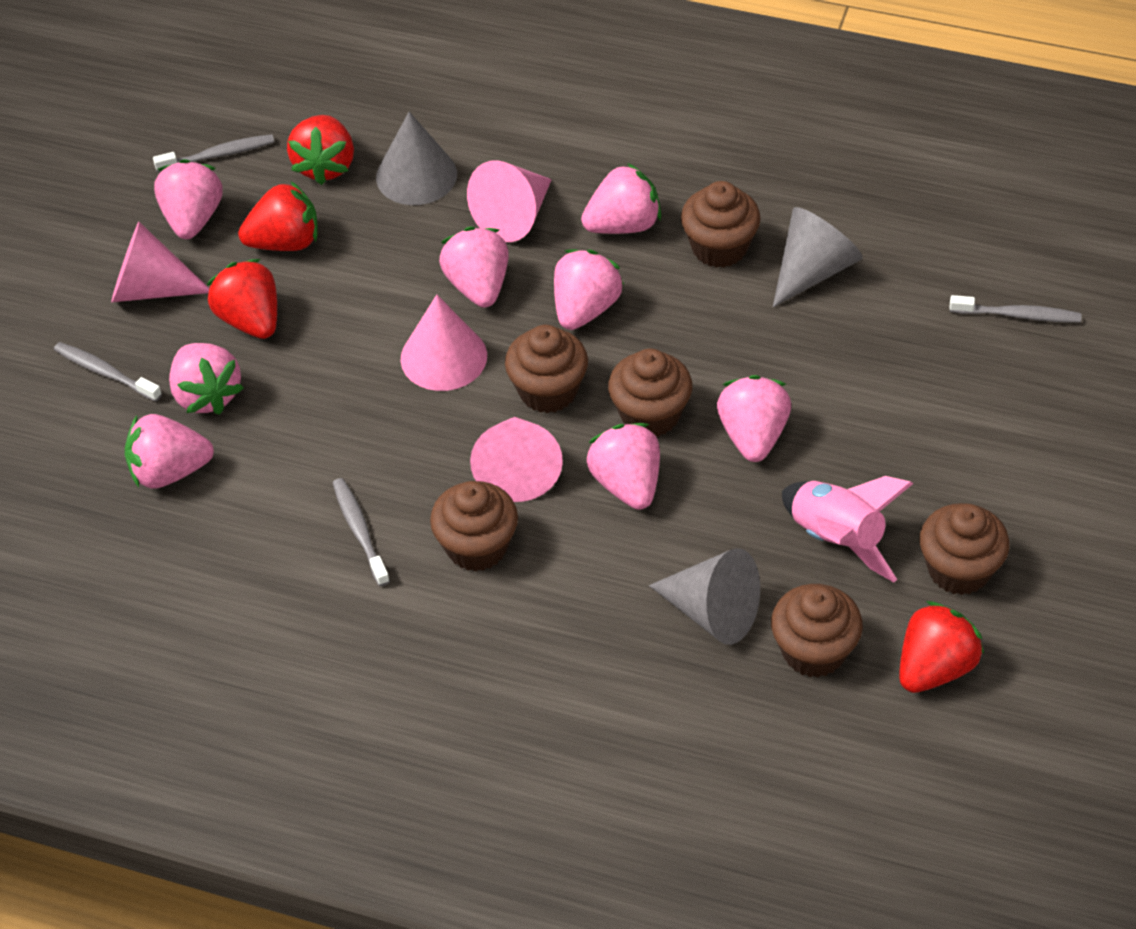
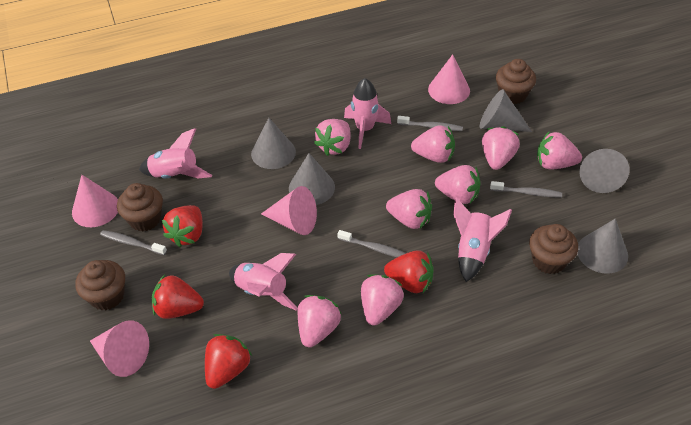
brown cupcake: [430,481,518,572] [505,325,588,413] [608,349,692,437] [681,181,761,268] [771,584,863,677] [919,503,1009,595] = 6 -> [75,260,125,310] [117,183,163,231] [496,59,536,104] [529,224,578,274] = 4
grey cone: [376,112,457,205] [649,548,760,645] [773,207,863,307] = 3 -> [251,118,296,169] [289,153,335,205] [480,89,532,132] [577,219,628,274] [579,149,629,193] = 5
pink rocket: [782,476,913,582] = 1 -> [139,128,212,178] [229,253,298,311] [344,78,391,149] [453,197,512,282] = 4

